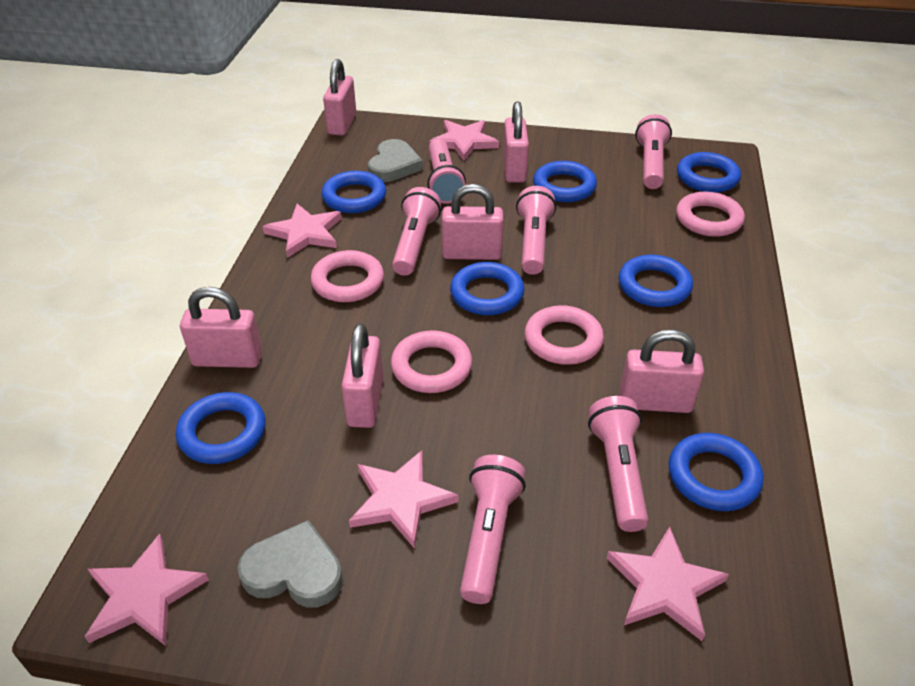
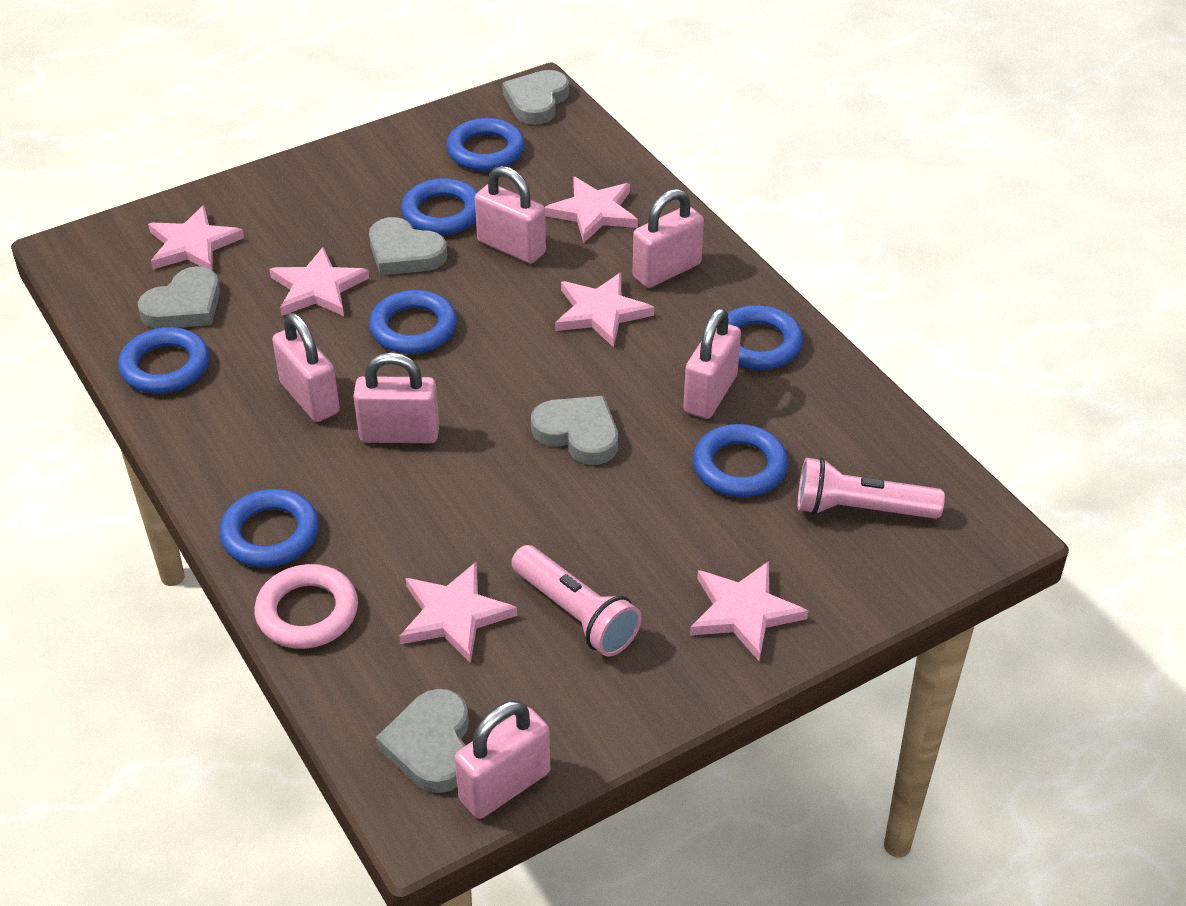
grey heart: [238,520,343,608] [368,139,423,182] = 2 -> [138,266,220,328] [369,217,447,275] [376,689,469,793] [502,70,569,125] [531,396,618,465] = 5
pink flashlight: [392,187,441,276] [427,139,466,204] [460,455,526,604] [516,186,556,275] [588,396,648,532] [635,114,672,189] = 6 -> [511,545,642,657] [798,457,945,519] = 2
pink ring: [311,250,384,302] [391,330,472,393] [525,305,604,365] [676,192,745,237] = 4 -> [254,564,358,649] = 1
pink star: [84,534,209,646] [263,204,342,258] [349,450,459,549] [429,120,499,161] [607,527,729,641] = 5 -> [148,205,244,270] [269,247,369,316] [400,562,517,663] [544,177,638,243] [555,273,654,347] [690,561,808,661] = 6

